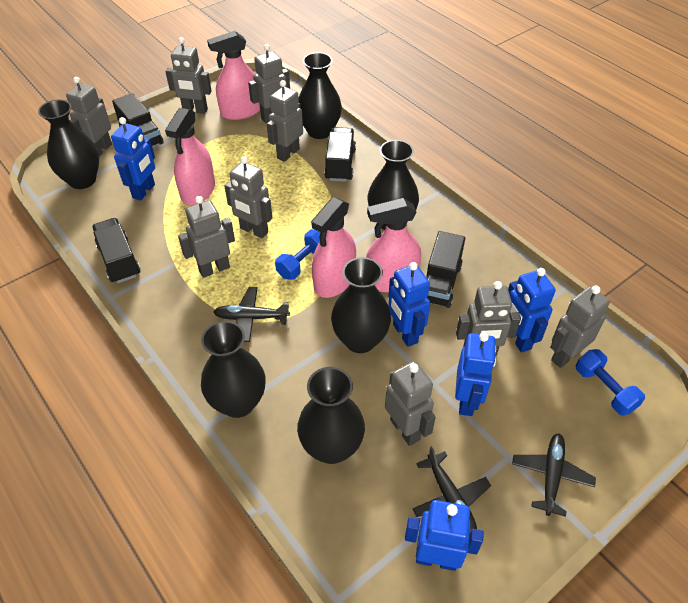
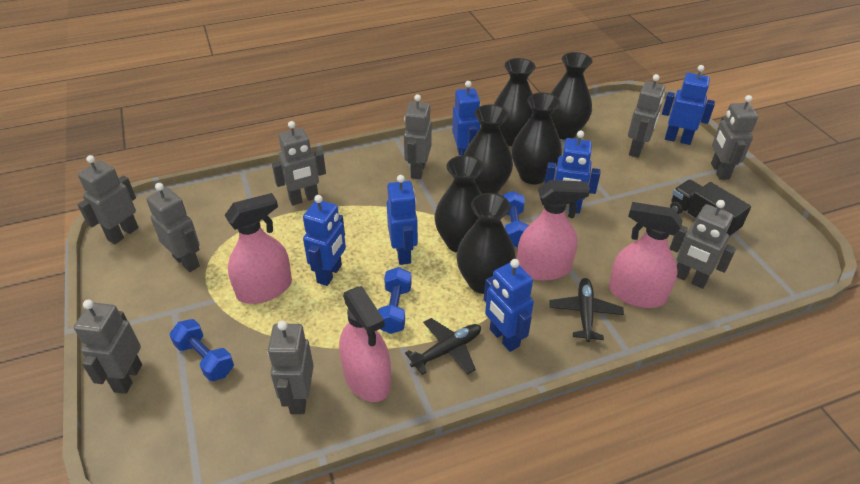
black plane: [214,287,290,342] [413,446,491,533] [512,433,596,517] = 3 -> [405,318,481,375] [550,278,624,342] = 2
black truck: [92,218,141,283] [112,93,164,147] [324,127,356,182] [426,231,465,308] = 4 -> [670,180,751,238] = 1
blue dumbbell: [275,229,320,280] [576,349,645,416] = 2 -> [170,319,234,381] [378,267,412,334] [502,191,529,247] = 3
blue robot: [111,117,155,200] [388,262,430,347] [405,500,484,571] [455,333,496,416] [508,268,556,353] = 5 -> [303,195,346,286] [387,175,418,265] [452,81,481,156] [484,259,534,352] [545,131,601,214] [662,65,715,145] = 6

